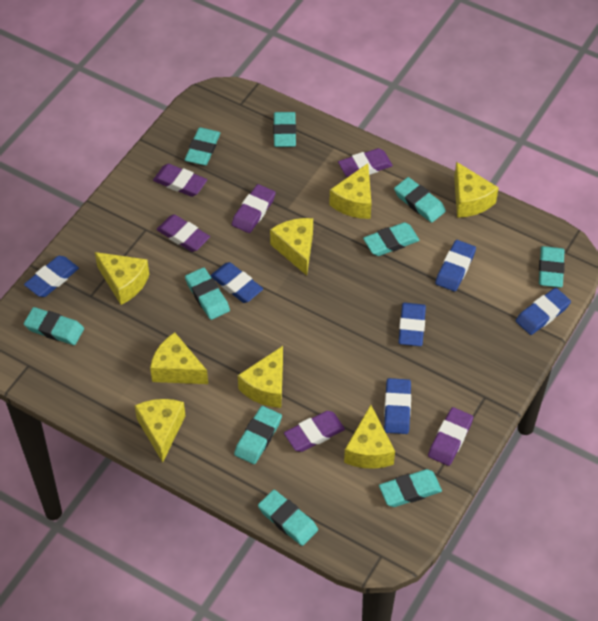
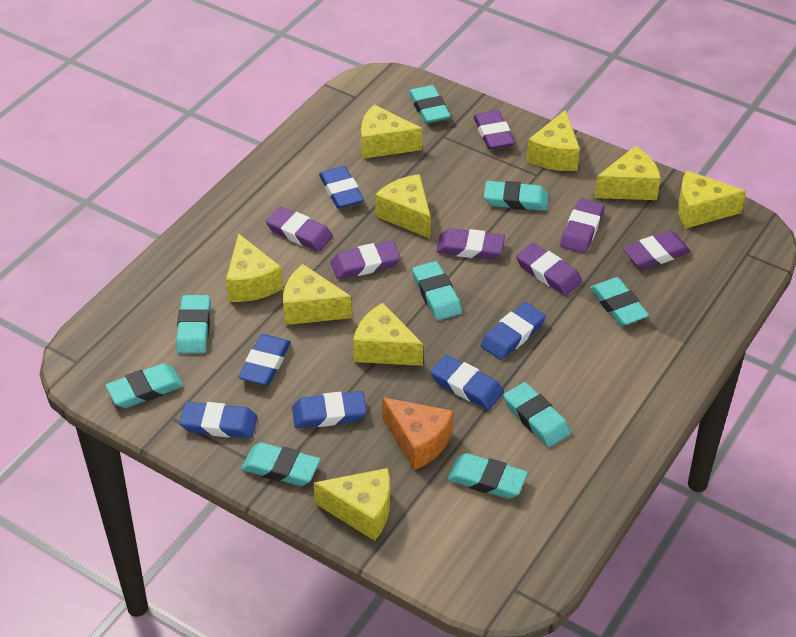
orange cheese: none = 0 -> [382,397,453,470] = 1
purple eraser: [153,164,207,197] [157,214,210,252] [232,184,276,233] [284,411,345,452] [338,148,393,177] [428,407,473,466] = 6 -> [266,207,333,252] [331,241,401,279] [436,228,505,259] [473,110,515,149] [516,243,582,296] [560,198,605,253] [623,231,691,269] = 7
turquoise eraser: [24,307,84,345] [185,127,221,165] [185,267,230,320] [234,406,282,464] [258,490,318,546] [273,112,296,147] [363,222,419,256] [379,469,442,507] [394,177,446,223] [539,246,565,288] = 10 -> [105,363,183,408] [176,295,211,354] [241,443,320,486] [409,85,451,124] [412,261,462,320] [447,453,528,499] [484,181,548,211] [503,382,571,447] [590,277,649,326] = 9
yellow cheese: [95,252,149,305] [134,399,186,463] [150,332,208,384] [238,346,283,408] [270,218,313,275] [329,163,371,219] [344,405,395,469] [454,162,499,218] = 8 -> [226,233,283,302] [283,264,352,325] [314,468,390,541] [353,303,423,366] [361,105,422,159] [375,174,431,239] [527,110,580,171] [595,146,661,200] [678,170,746,229] = 9

